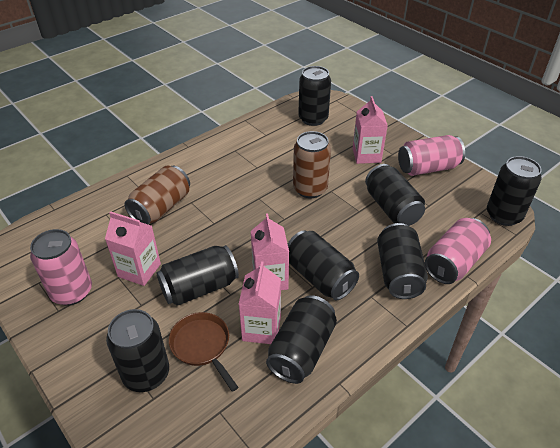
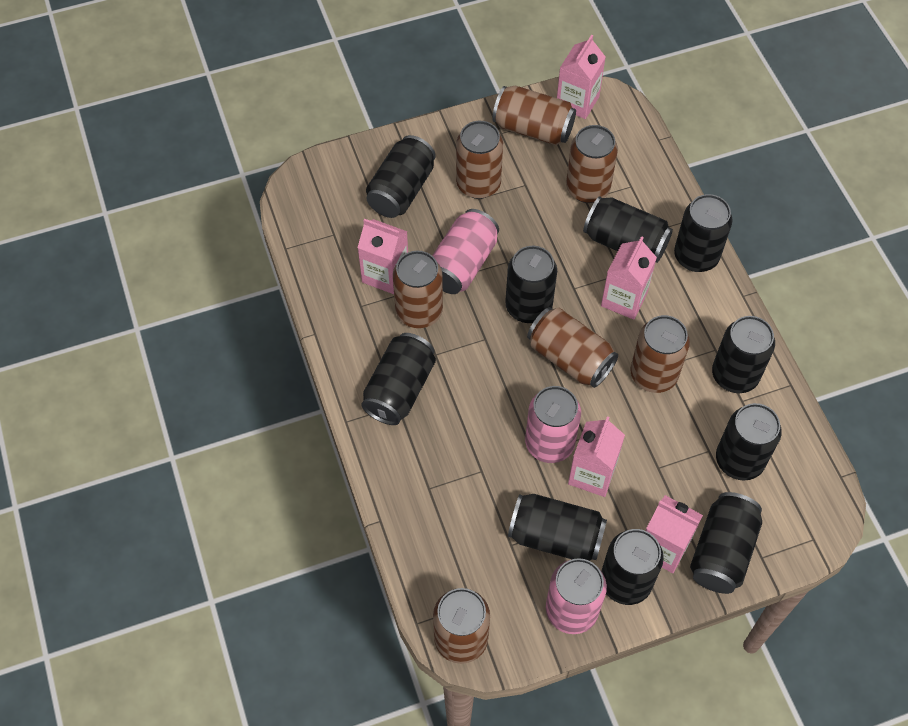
black can: [106,309,169,392] [156,245,239,306] [266,295,337,384] [288,230,359,300] [298,66,331,126] [365,164,425,226] [377,223,428,299] [487,156,542,226] = 8 -> [361,333,436,425] [366,135,436,218] [505,246,557,323] [508,494,607,561] [583,196,673,263] [601,529,664,605] [674,194,733,272] [690,492,762,594] [712,316,775,393] [716,403,782,481] = 10
brown can: [124,166,190,224] [293,131,331,198] = 2 -> [393,251,443,328] [433,588,490,664] [456,121,503,199] [492,85,576,145] [527,307,618,388] [566,125,618,203] [630,315,690,393] = 7
brown pan: [169,312,238,392] = 1 -> none = 0
pink carton: [105,211,161,286] [239,261,281,344] [251,213,289,290] [352,96,388,164] = 4 -> [357,219,408,294] [557,35,606,119] [568,416,625,497] [601,236,657,320] [646,495,703,573] = 5

